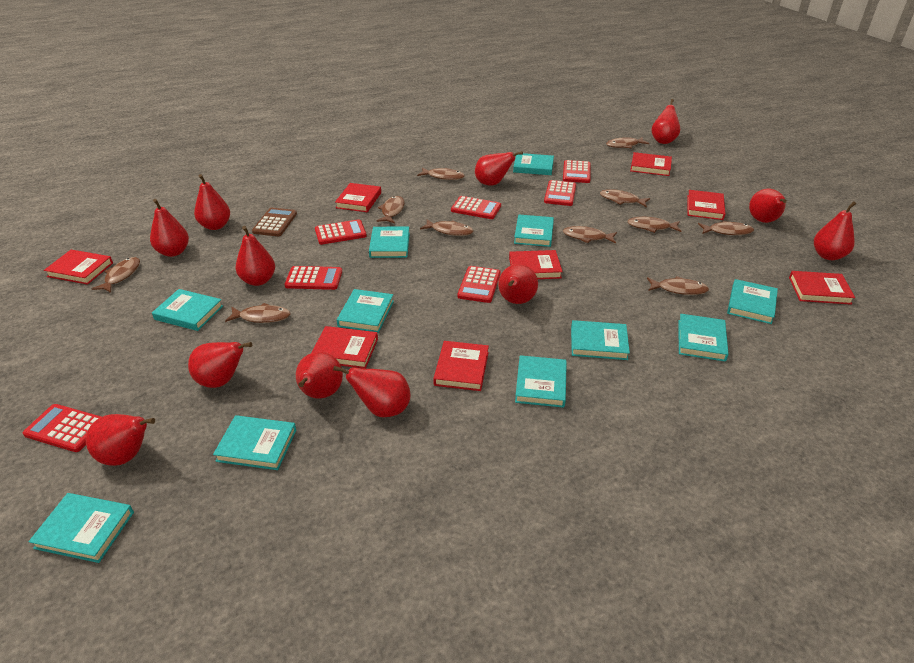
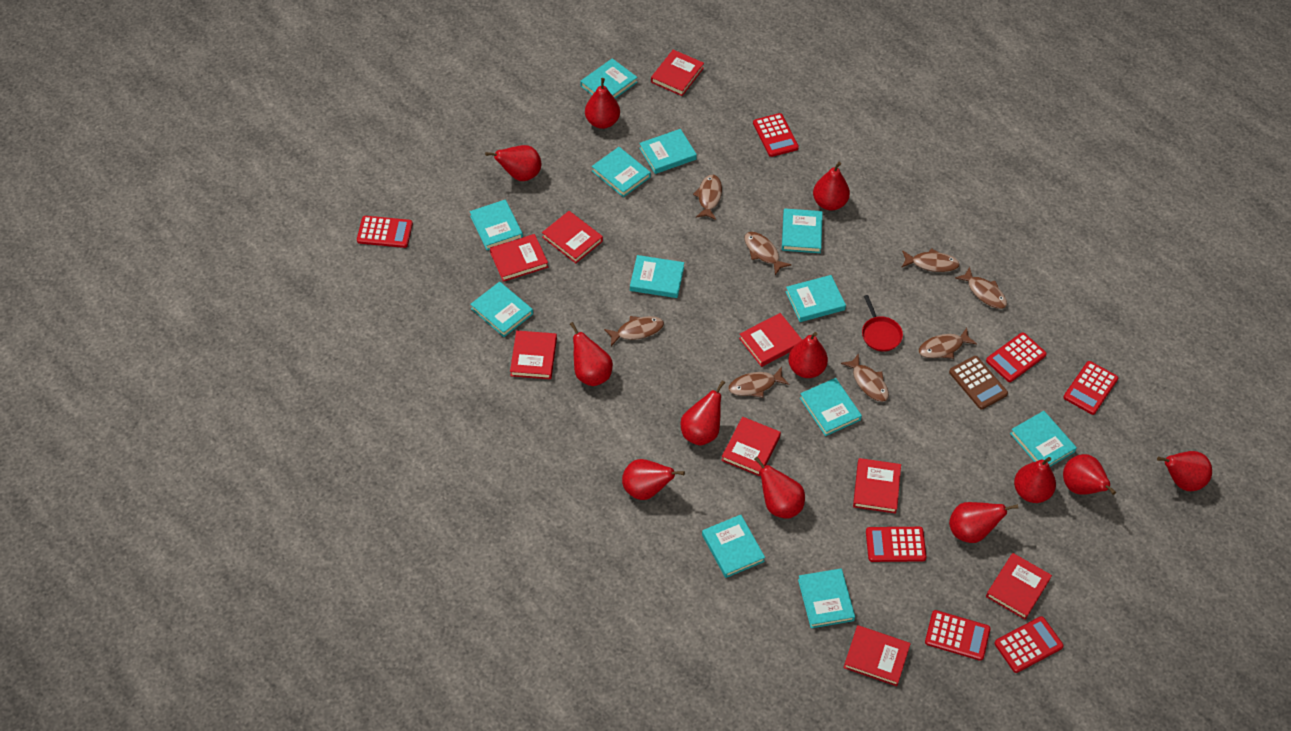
brown fish: [92,257,140,293] [225,303,290,323] [377,196,405,223] [417,167,465,180] [420,219,473,236] [563,226,617,244] [600,189,650,208] [606,137,650,148] [627,217,681,233] [647,276,709,295] [698,221,754,235] = 11 -> [604,316,664,346] [693,175,722,220] [728,367,789,398] [744,232,792,275] [841,354,889,402] [901,248,960,272] [919,328,977,359] [955,266,1007,309] = 8
red book: [44,250,113,285] [311,326,378,369] [335,183,381,212] [433,341,489,391] [509,250,563,279] [630,152,672,176] [687,190,725,220] [789,271,855,305] = 8 -> [490,234,548,282] [510,331,557,379] [542,211,603,263] [651,50,704,96] [721,417,781,476] [739,313,802,367] [843,625,911,686] [853,458,901,514] [986,553,1052,620] = 9
red pan: none = 0 -> [862,295,903,352] = 1
turquoise book: [29,493,134,563] [152,289,223,331] [213,415,296,470] [337,289,394,333] [369,227,410,258] [513,153,554,175] [514,215,554,247] [515,355,567,408] [571,320,630,360] [678,314,729,362] [727,279,778,324] = 11 -> [470,200,523,250] [470,282,533,337] [580,58,637,98] [592,147,651,197] [630,255,684,298] [639,129,697,174] [702,515,765,578] [782,209,823,253] [786,275,846,322] [798,569,855,628] [800,378,862,436] [1010,411,1077,467] = 12

